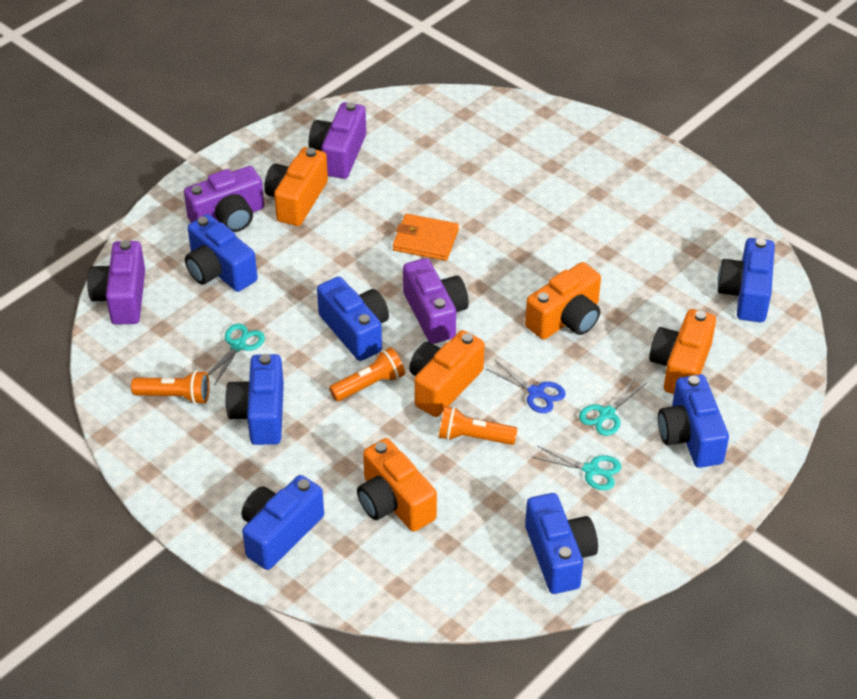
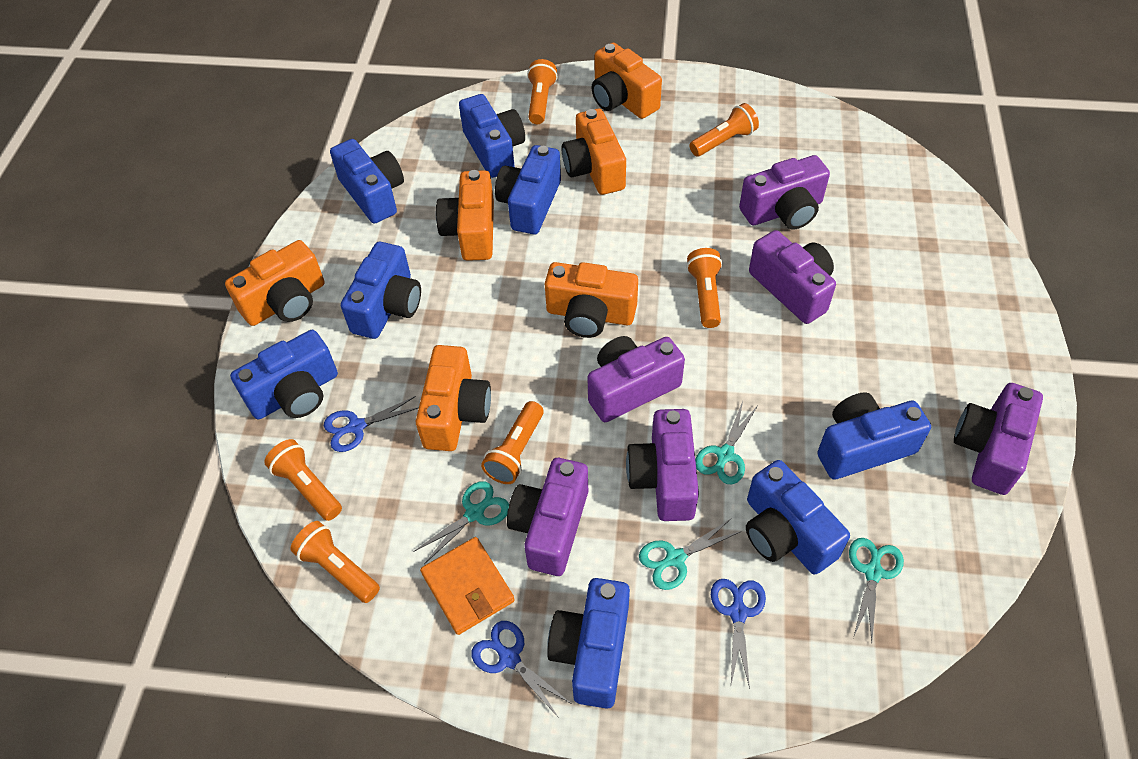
blue camera: [185,214,257,292] [225,354,284,445] [242,475,324,570] [317,276,389,361] [525,493,598,594] [658,374,729,468] [717,238,775,322] = 7 -> [230,330,338,419] [330,139,404,224] [341,242,421,339] [459,94,525,178] [495,145,561,234] [547,578,630,709] [746,460,850,575] [817,392,931,480] = 8
blue scissors: [487,360,566,413] = 1 -> [324,396,419,452] [471,621,572,718] [711,579,766,689] = 3
orange camera: [264,147,328,226] [357,438,437,532] [409,330,484,417] [525,262,601,340] [649,309,716,394] = 5 -> [225,240,325,326] [416,345,491,451] [436,170,494,261] [544,262,638,338] [562,109,626,195] [591,43,662,119] = 6
orange flashlight: [131,370,210,405] [329,347,405,401] [438,406,517,445] = 3 -> [264,439,342,521] [290,521,380,603] [481,401,544,484] [527,59,558,124] [686,248,723,328] [689,103,759,157] = 6
purple camera: [87,240,145,325] [184,166,264,232] [309,102,366,179] [403,258,469,344] = 4 -> [507,458,588,576] [587,336,685,422] [626,409,699,521] [739,155,830,229] [749,230,836,324] [954,383,1043,495] = 6
turquoise scissors: [208,324,265,386] [532,446,621,490] [579,377,647,436] = 3 -> [413,481,509,564] [639,518,742,590] [695,401,758,484] [849,538,904,642] = 4

